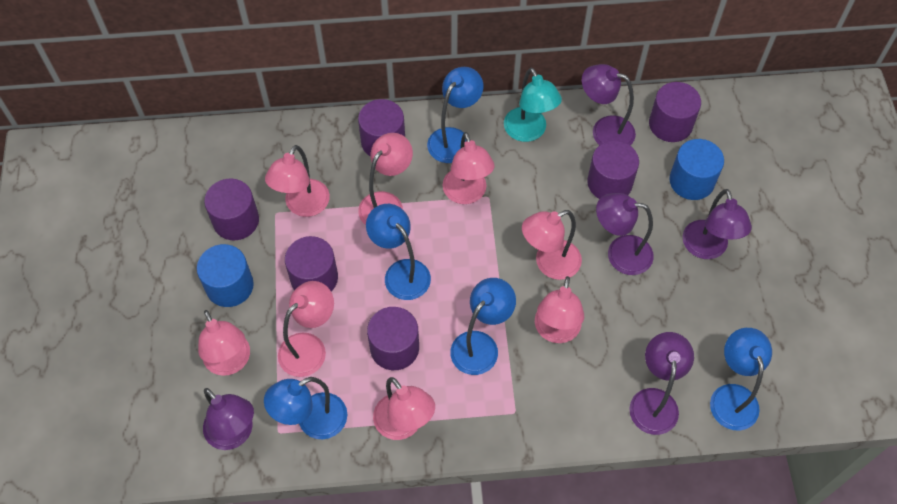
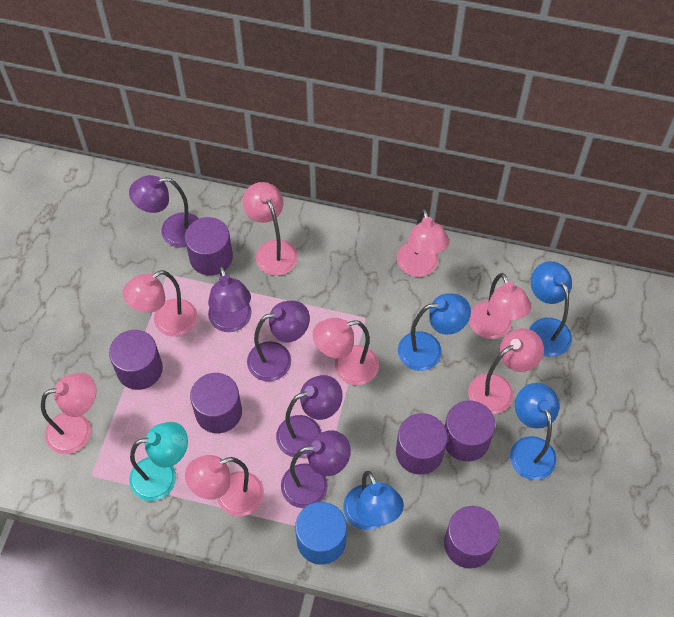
blue cylinder: [197,244,254,307] [669,139,724,200] = 2 -> [295,502,347,565] = 1
blue lamp: [264,377,347,439] [366,204,431,300] [427,67,483,163] [450,278,516,375] [710,328,772,430] = 5 -> [343,471,404,530] [398,293,471,371] [510,383,560,480] [529,261,572,357] = 4

